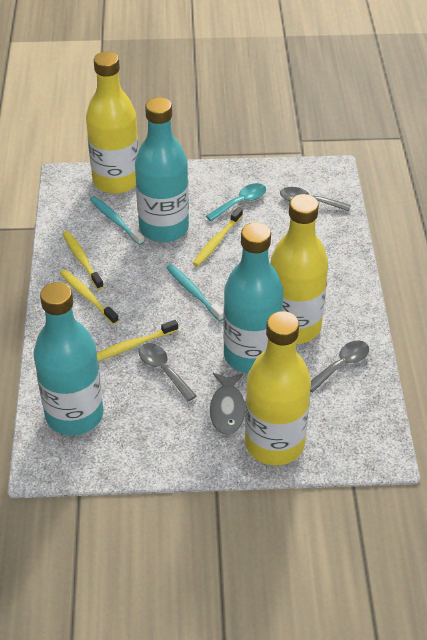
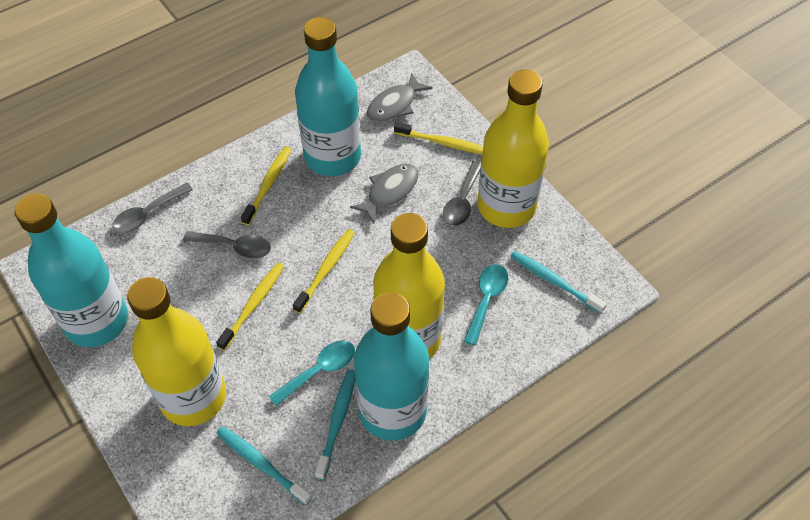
grey fish: [210,373,246,435] = 1 -> [350,164,419,224] [367,73,433,122] = 2
turquoise spoon: [206,183,266,221] = 1 -> [268,340,355,406] [464,264,508,346] = 2
turquoise toothbrush: [90,196,144,245] [166,264,224,321] = 2 -> [217,426,312,505] [315,370,355,480] [510,251,607,314] = 3

